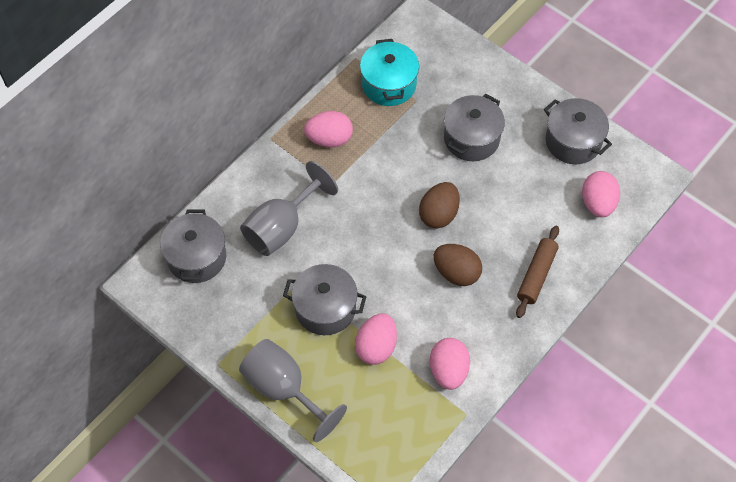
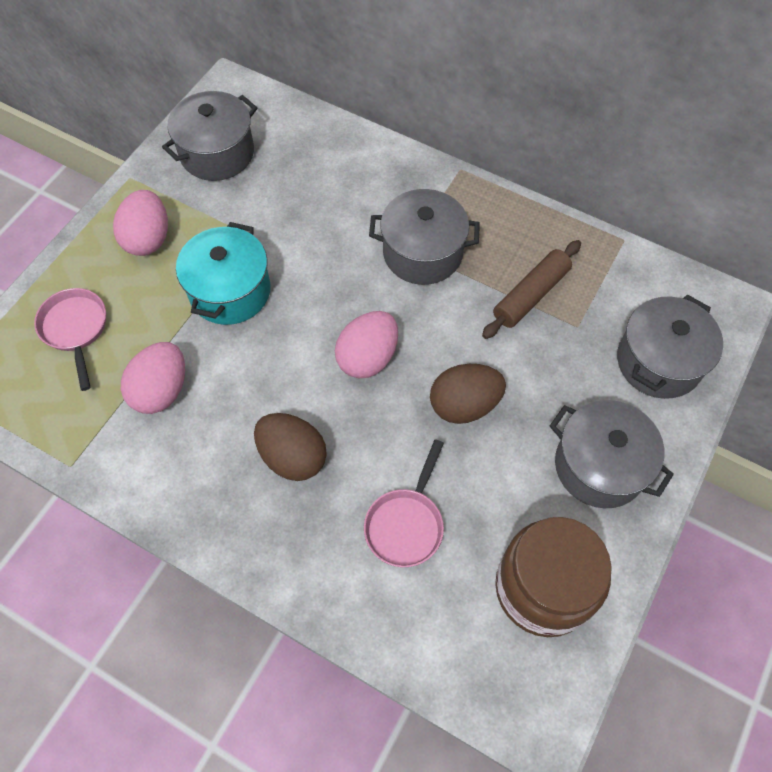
brown jar: none = 0 -> [495,517,612,637] = 1
grey goblet: [239,339,347,442] [240,161,338,256] = 2 -> none = 0
pink egg: [304,111,353,147] [355,313,397,365] [430,338,470,390] [582,171,620,217] = 4 -> [113,190,168,256] [121,342,185,414] [335,311,398,378] = 3
pink pan: none = 0 -> [34,288,106,391] [364,439,444,567] = 2

